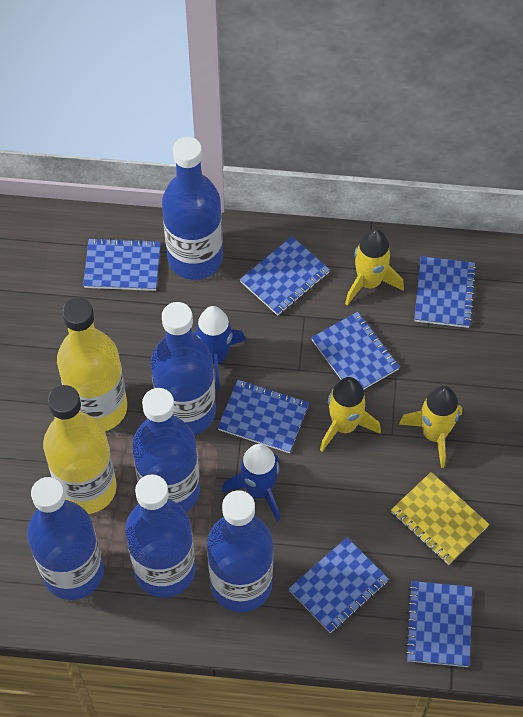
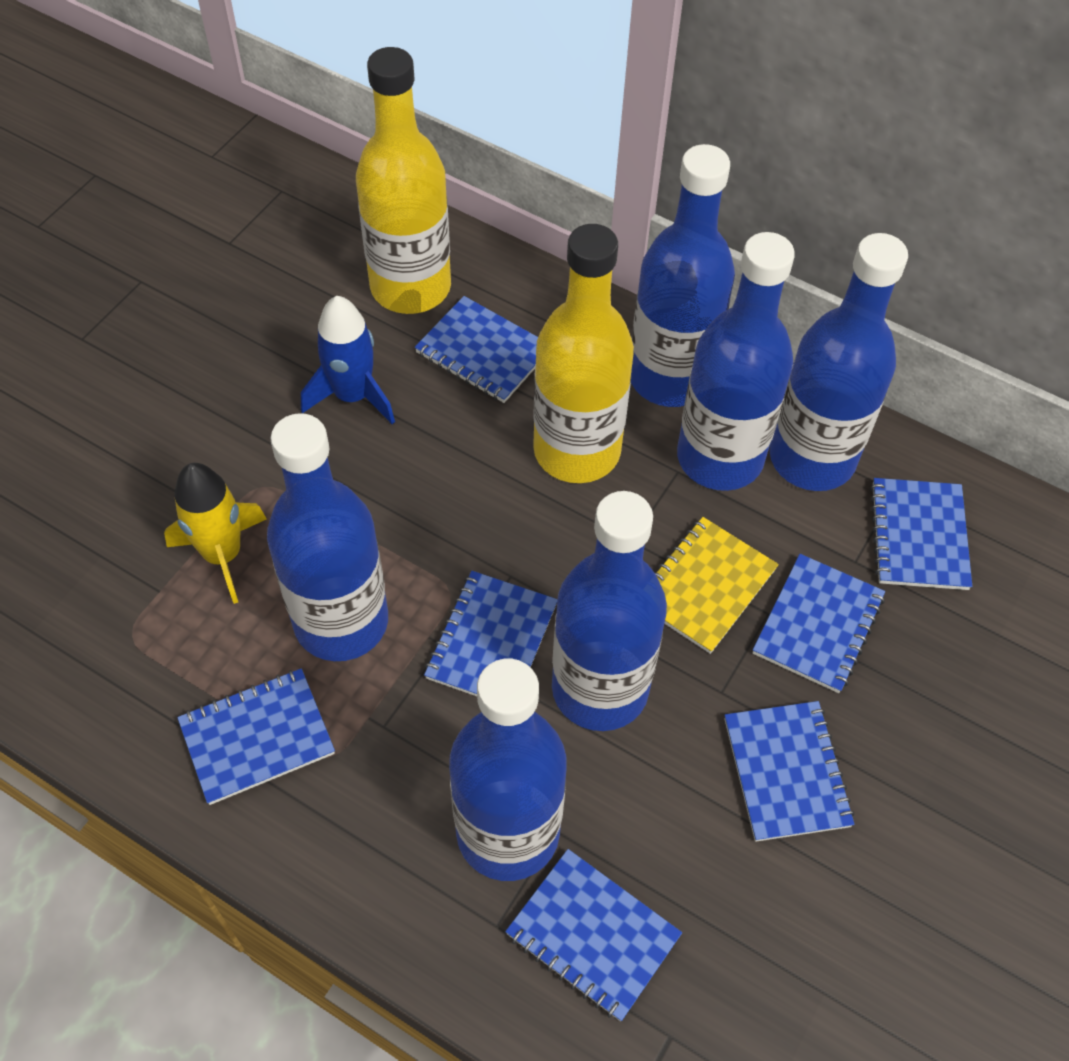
blue rocket: [192,306,245,389] [222,444,280,521] = 2 -> [301,296,395,424] = 1
yellow rocket: [320,377,381,452] [345,229,404,306] [399,386,462,468] = 3 -> [164,463,267,604] = 1

